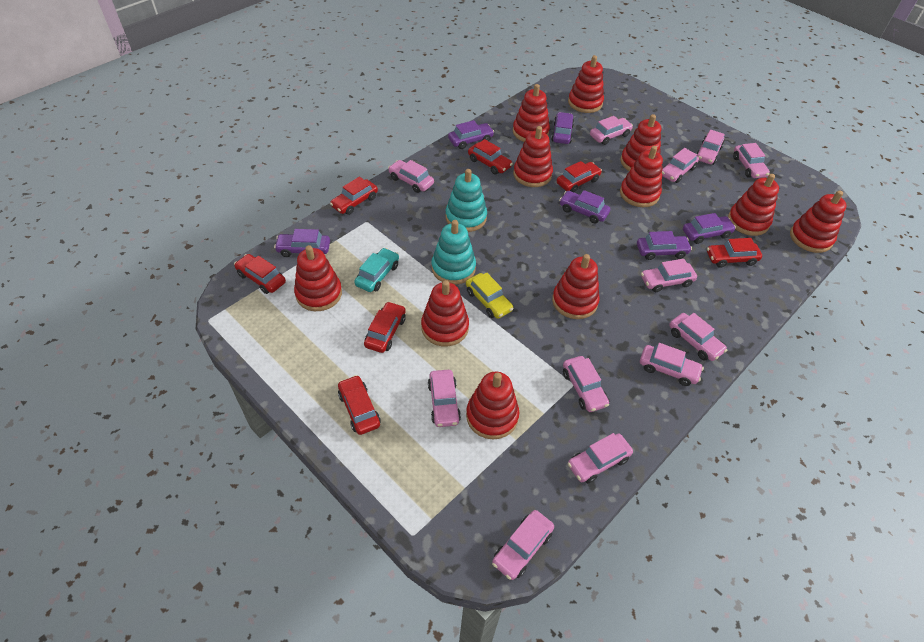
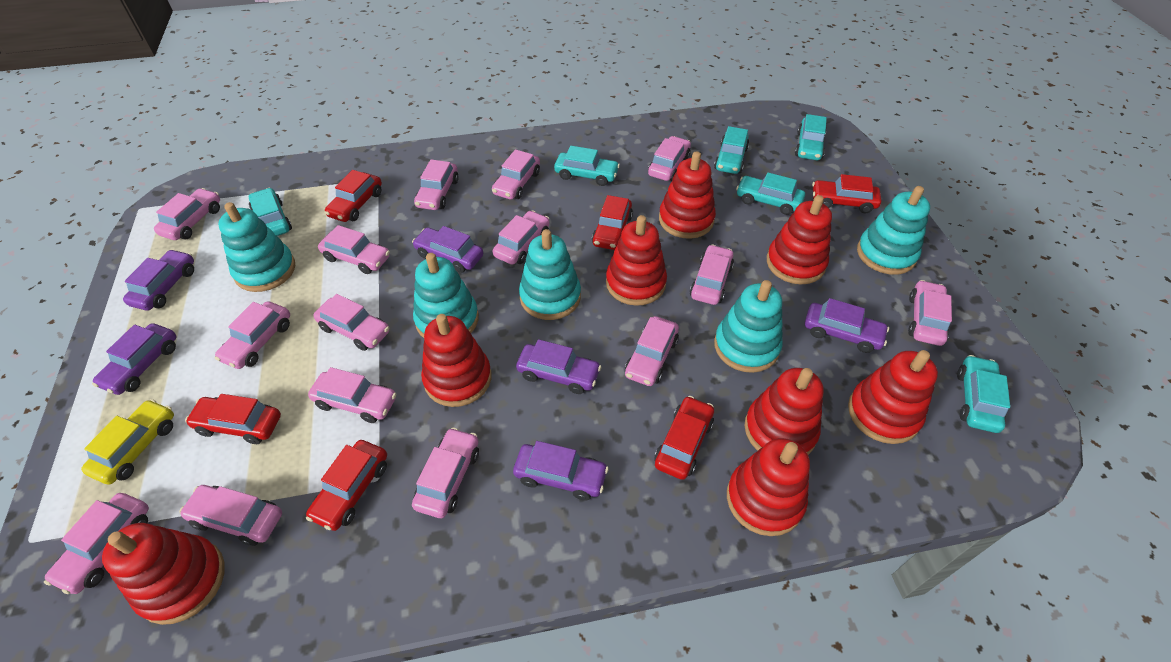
pink car: [388,160,434,193] [428,370,461,427] [492,510,554,580] [563,356,609,412] [568,433,633,483] [590,116,633,145] [640,343,704,386] [641,259,697,292] [662,148,699,183] [669,313,727,361] [696,130,725,165] [733,143,770,178] = 12 -> [44,493,149,594] [154,188,220,240] [179,485,282,546] [215,301,290,369] [308,367,397,423] [313,294,390,351] [318,225,390,274] [412,427,479,518] [414,159,459,210] [492,149,540,199] [492,210,550,265] [625,316,679,386] [648,136,691,181] [690,245,734,305] [908,280,952,346] = 15
red car: [234,254,286,294] [330,177,378,215] [338,375,381,435] [364,301,406,353] [468,139,513,175] [557,161,602,192] [707,238,762,268] = 7 -> [185,394,281,444] [306,440,387,531] [325,170,382,222] [592,195,633,250] [654,396,714,480] [812,174,881,213] = 6
red stacking toy: [294,245,342,311] [421,280,469,346] [466,372,519,439] [513,84,550,142] [513,126,553,187] [552,254,600,319] [568,55,604,113] [620,114,661,171] [620,146,663,207] [728,174,779,236] [790,190,847,253] = 11 -> [102,523,225,625] [421,314,491,407] [606,215,667,306] [659,151,716,239] [727,438,810,536] [745,368,824,455] [767,195,832,284] [848,350,938,444] = 8
turquoise car: [354,248,399,292] = 1 -> [249,188,292,236] [554,146,620,186] [714,126,749,174] [736,173,805,215] [795,114,827,160] [957,355,1010,433] = 6
turquoise stacking toy: [431,220,476,285] [446,169,487,232] = 2 -> [218,202,295,292] [413,253,479,338] [519,229,581,320] [714,280,783,373] [857,186,930,275] = 5

